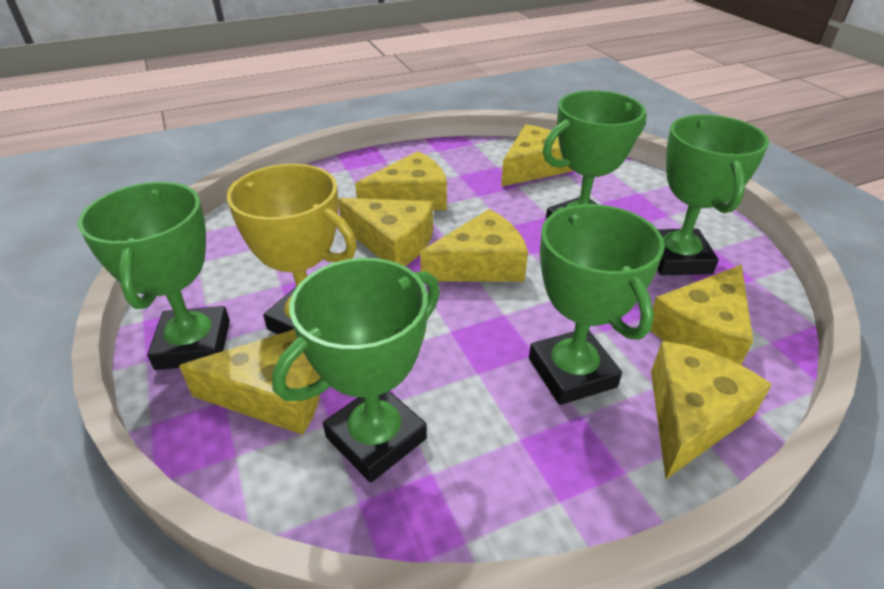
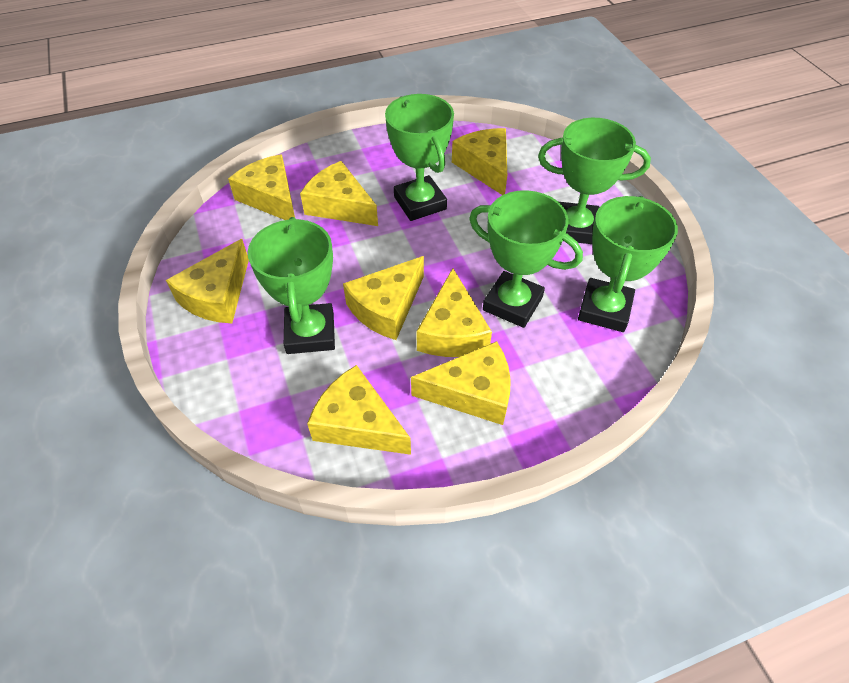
yellow cheese: [179,330,321,435] [338,198,433,266] [355,151,447,210] [420,209,528,282] [501,124,573,187] [651,265,753,365] [651,341,772,479] = 7 -> [166,239,249,323] [228,154,295,220] [300,161,378,226] [307,365,411,455] [343,256,424,340] [411,341,511,425] [416,268,492,357] [452,128,507,195] = 8
yellow trophy: [227,164,357,334] = 1 -> none = 0

